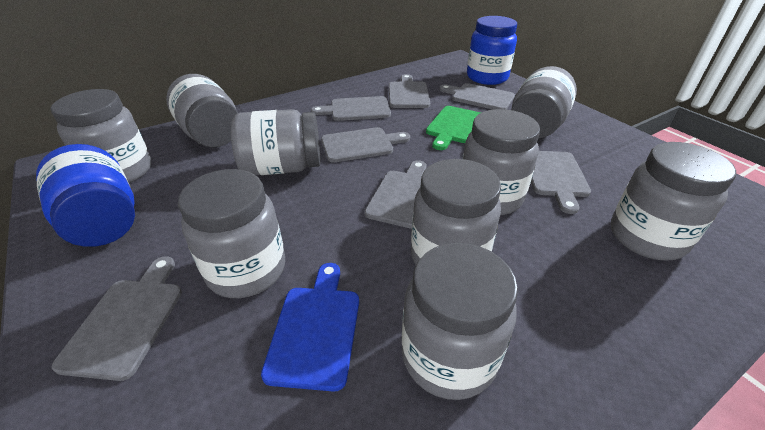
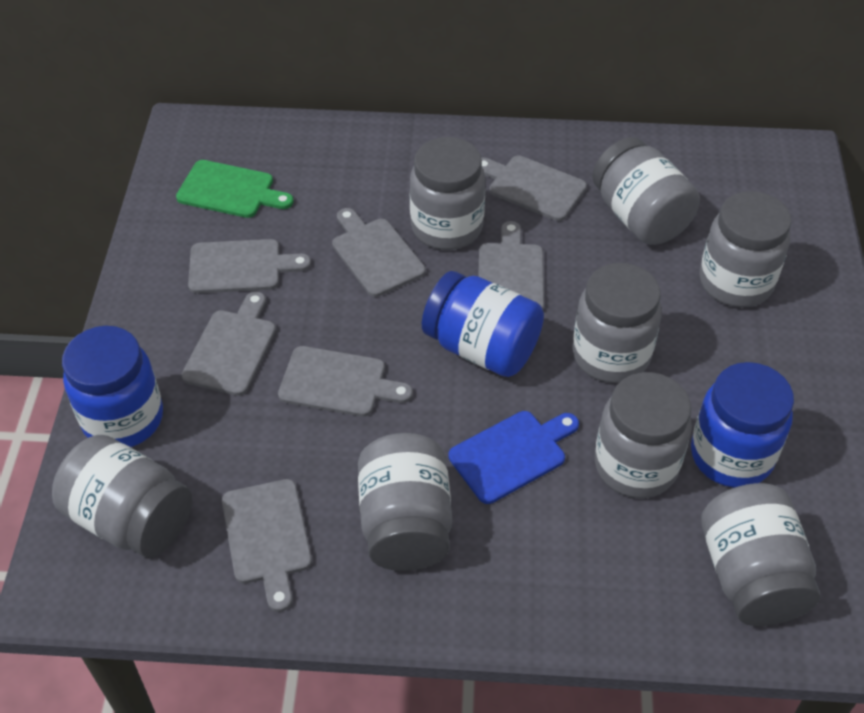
blue jar: [36,144,135,247] [467,16,517,85] = 2 -> [62,326,163,447] [422,271,544,377] [691,362,794,488] = 3
grey jar: [51,89,151,183] [166,74,238,147] [178,169,285,298] [231,109,321,175] [402,243,518,400] [411,159,501,265] [462,109,540,215] [511,66,577,138] [611,142,736,261] = 9 -> [52,435,192,558] [358,433,452,571] [410,137,485,250] [572,263,662,383] [592,137,700,245] [595,372,692,498] [700,191,792,307] [701,483,820,626] = 8

